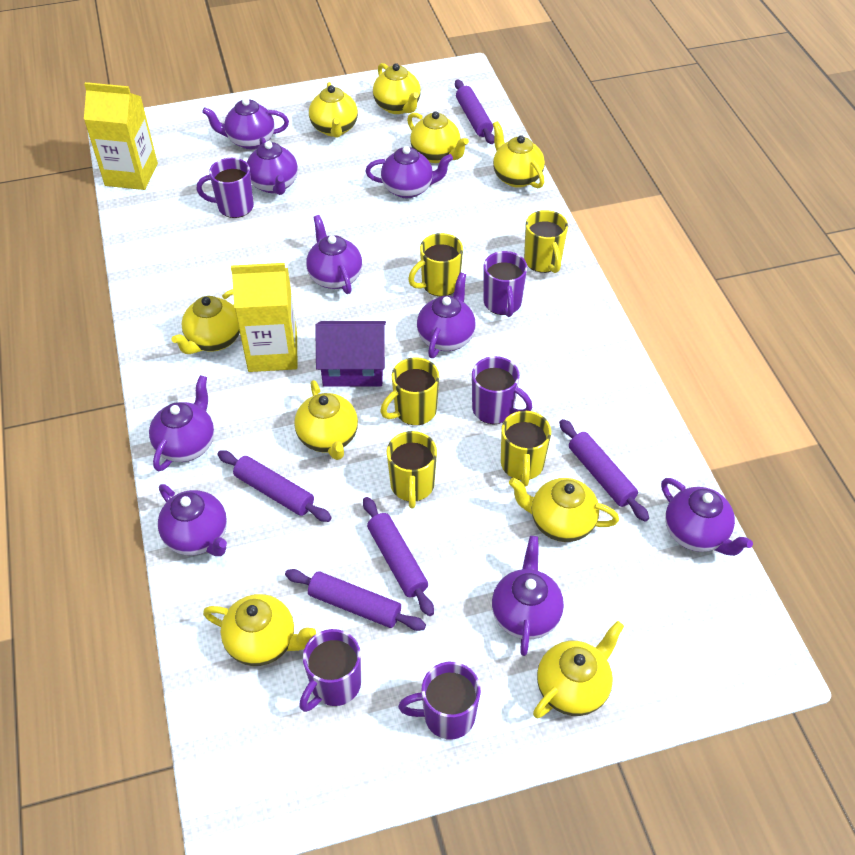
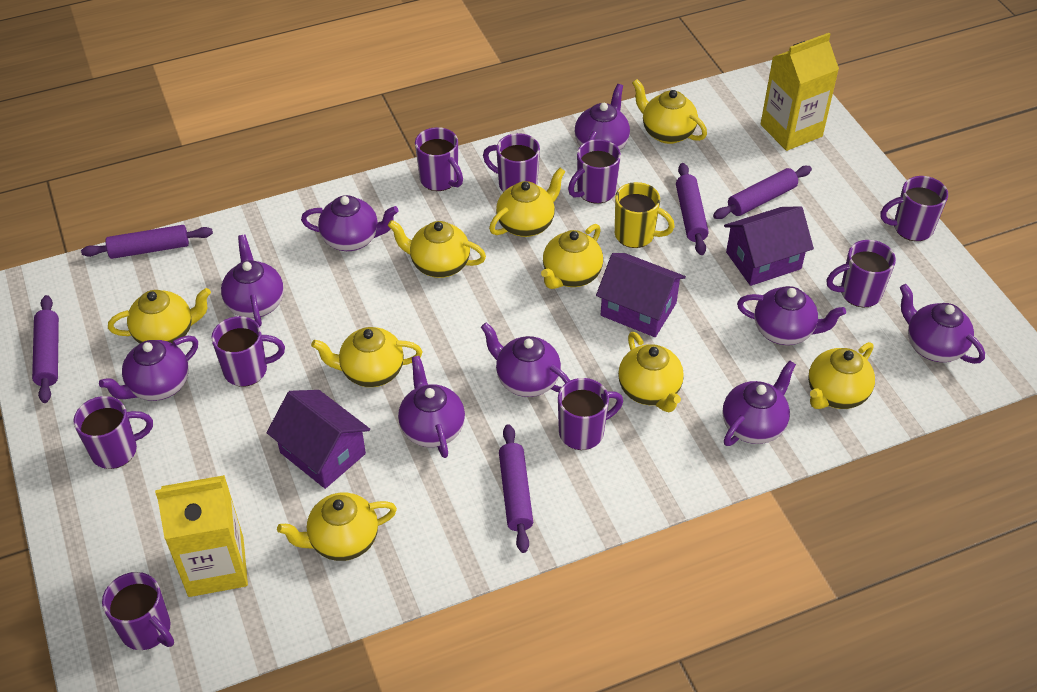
purple house: [315,321,386,387] = 1 -> [267,390,370,489] [596,253,686,337] [724,206,814,286] = 3
purple mug: [197,158,254,218] [299,629,361,712] [398,662,481,739] [472,356,533,424] [483,251,527,317] = 5 -> [74,396,153,469] [102,572,174,650] [211,316,285,387] [415,127,463,191] [483,133,540,192] [558,378,623,450] [568,139,621,204] [827,240,896,307] [880,176,948,241] = 9
yellow mug: [380,357,439,425] [387,431,437,508] [408,233,463,296] [501,411,551,487] [524,210,568,273] = 5 -> [615,182,675,248] = 1

